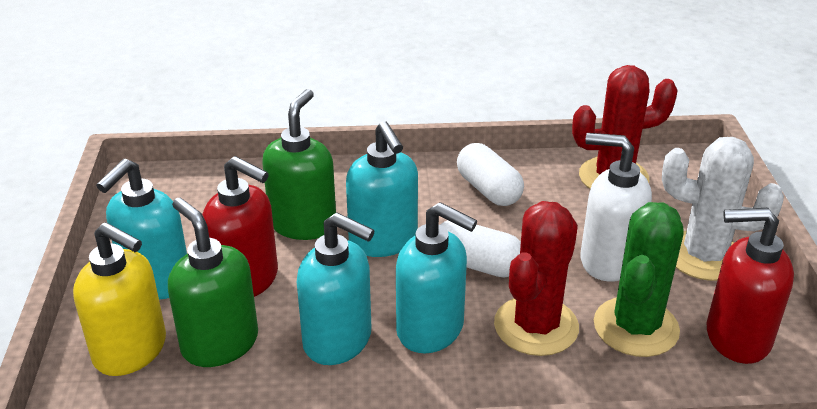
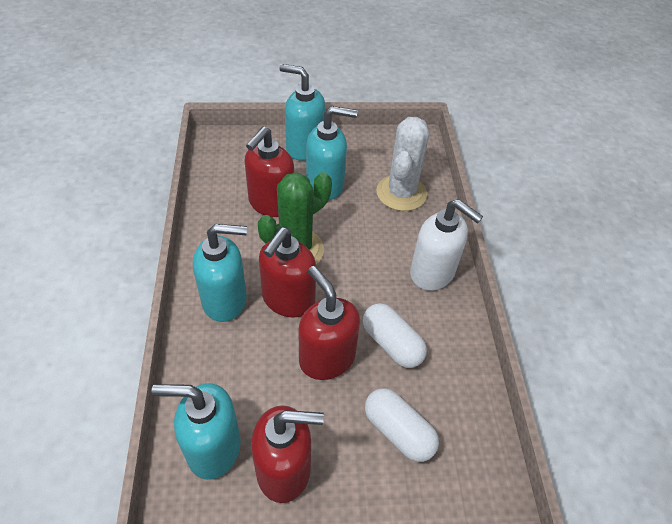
green soap dispenser: [168,198,258,367] [262,89,336,240] = 2 -> none = 0
red cactus: [494,201,579,356] [572,65,678,189] = 2 -> none = 0
red soap dispenser: [202,156,278,297] [706,208,794,364] = 2 -> [245,127,294,217] [251,405,324,503] [259,227,316,317] [298,266,360,380] = 4
yellow soap dispenser: [73,222,166,376] = 1 -> none = 0

